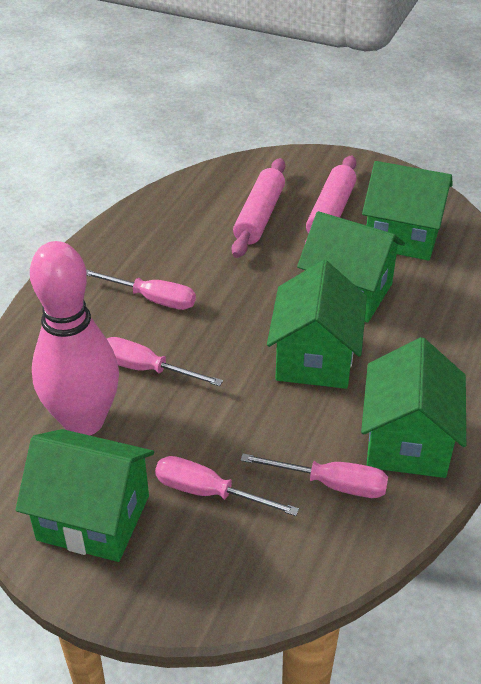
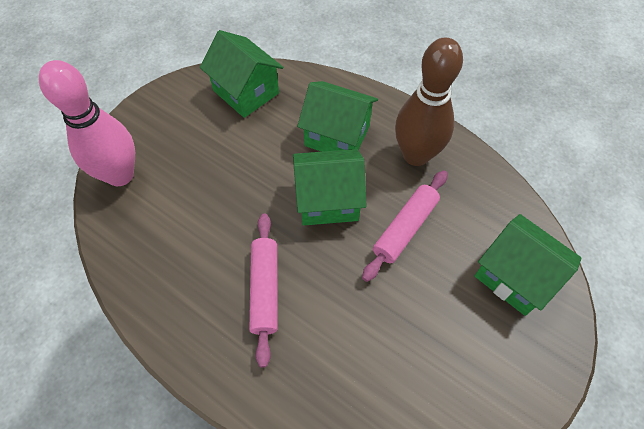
brown bowling pin: none = 0 -> [395,38,463,166] = 1
green house: [16,429,154,562] [267,260,367,389] [297,211,405,323] [361,337,466,478] [362,161,453,261] = 5 -> [200,30,283,118] [293,149,367,225] [297,81,378,152] [475,214,582,316] = 4
pink screwdriver: [86,269,196,310] [107,337,223,386] [155,456,299,516] [240,453,388,498] = 4 -> none = 0

